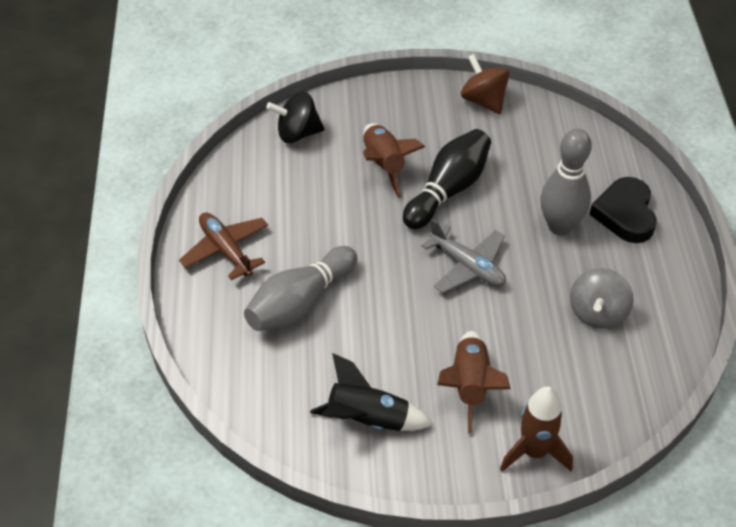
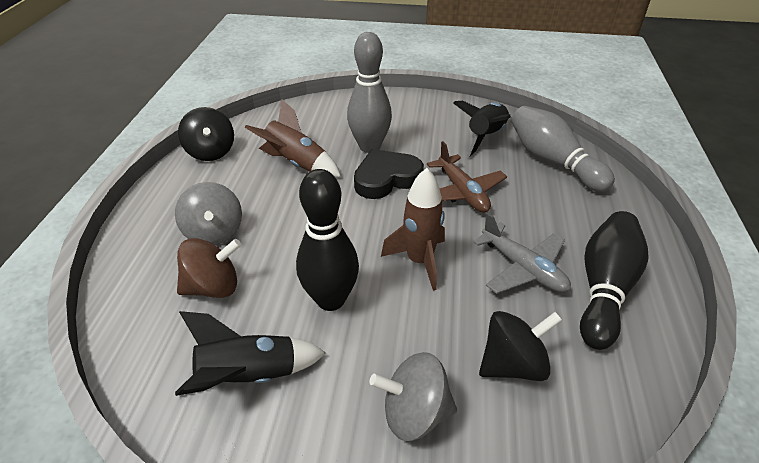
black bowling pin: [403,129,491,229] = 1 -> [296,169,359,311] [580,211,649,350] = 2
black rocket: [310,353,434,431] = 1 -> [175,311,326,396] [453,101,511,157] = 2
black spinning top: [266,92,324,143] = 1 -> [178,107,234,161] [479,311,562,381] = 2
brown rocket: [363,123,425,198] [437,331,511,433] [500,386,573,471] = 3 -> [245,100,341,177] [381,168,445,291] = 2
grey spinning top: [570,268,634,329] = 1 -> [175,182,242,245] [369,352,457,441] = 2

